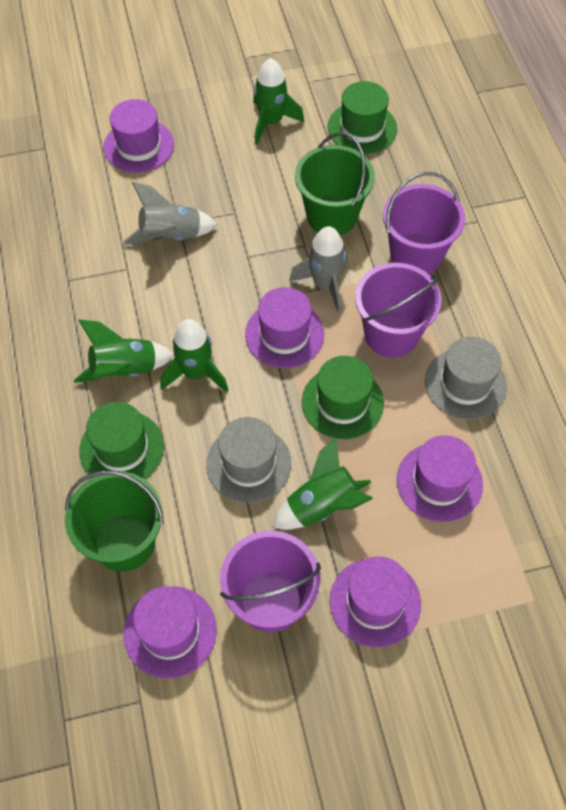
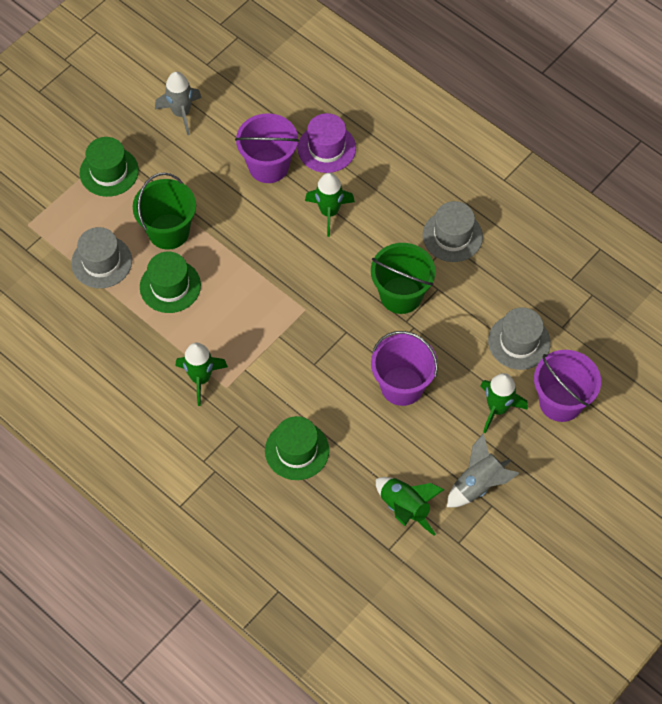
grey hat: [206,417,291,503] [425,337,507,420] = 2 -> [71,227,132,288] [423,201,483,262] [488,307,551,370] = 3
purple hat: [103,99,174,173] [124,586,217,679] [245,287,324,368] [330,556,421,648] [397,435,483,522] = 5 -> [298,113,356,173] = 1

